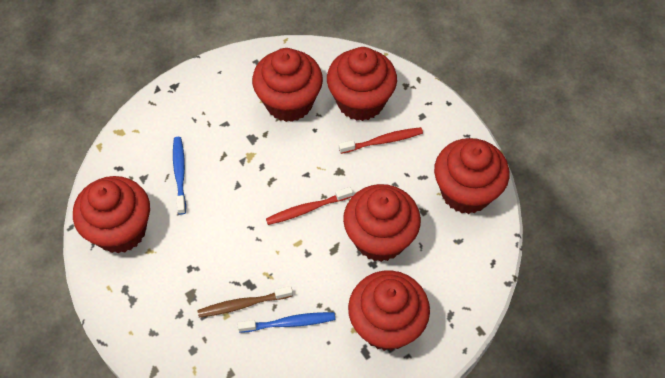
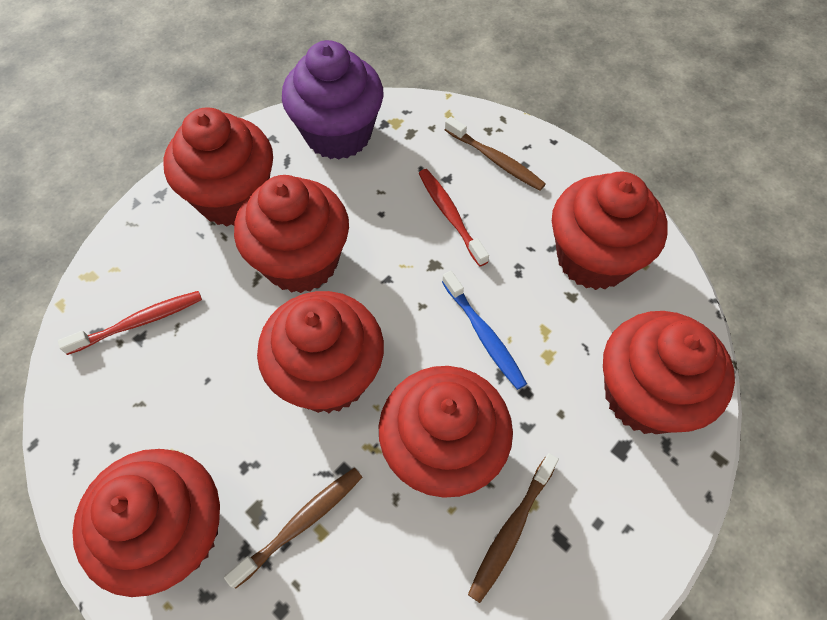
blue toothbrush: [173,137,186,215] [237,312,335,333] = 2 -> [442,271,527,390] = 1
brown toothbrush: [197,286,293,318] = 1 -> [224,468,362,589] [445,117,546,191] [468,453,559,603] = 3
purple cupcake: none = 0 -> [282,40,384,160] = 1
red cupcake: [73,176,150,253] [252,48,323,122] [327,47,397,121] [343,184,421,262] [348,270,430,351] [434,138,509,214] = 6 -> [72,449,220,597] [164,108,273,227] [234,175,349,293] [257,291,384,413] [379,366,513,498] [552,172,668,290] [603,311,735,434] = 7

